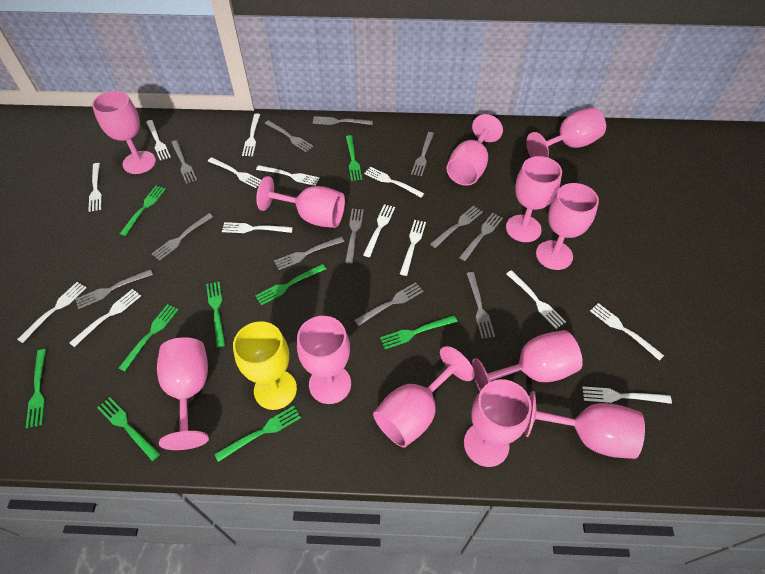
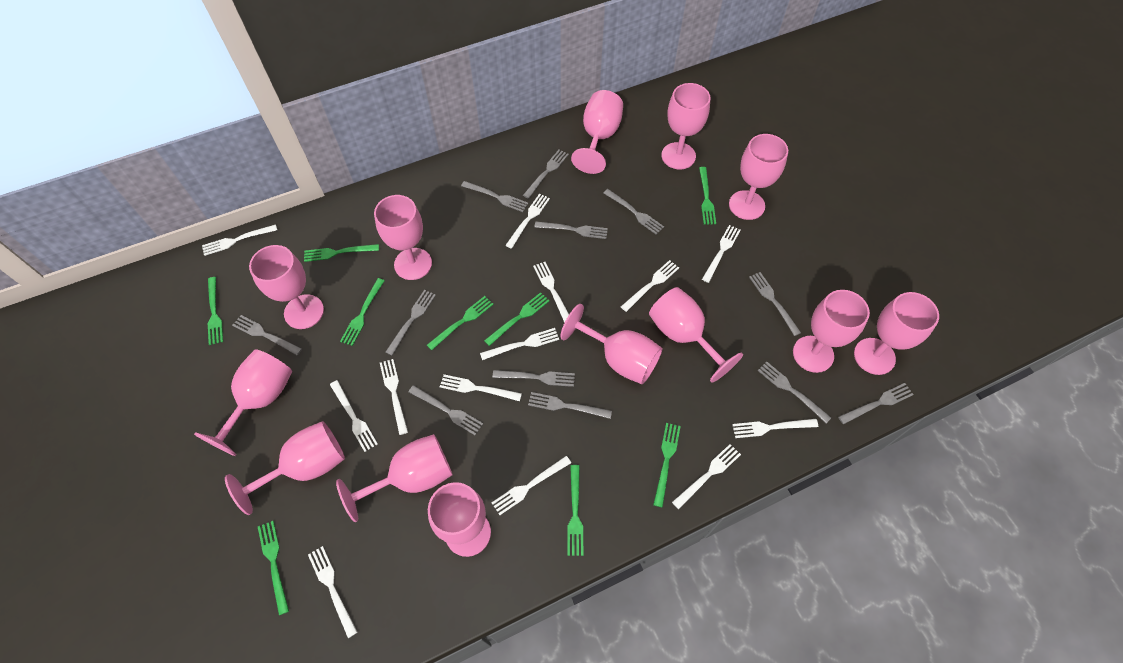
pink goblet: [92,91,156,174] [157,337,209,450] [256,176,345,228] [297,316,351,404] [373,346,475,448] [447,114,503,186] [464,379,532,467] [472,330,583,391] [506,156,562,242] [524,391,645,459] [526,107,606,157] [536,183,599,270] = 12 -> [194,349,292,456] [225,421,345,515] [249,245,324,329] [336,434,453,522] [374,195,432,280] [428,482,491,557] [560,304,662,384] [571,90,623,174] [649,287,743,383] [661,83,711,169] [729,134,788,220] [793,290,870,373] [854,292,939,375] = 13
white fork: [17,282,87,343] [69,289,141,347] [88,163,102,212] [146,120,171,160] [208,157,261,188] [222,222,293,233] [242,114,260,156] [256,165,320,186] [363,204,395,257] [364,167,424,197] [400,220,426,276] [506,270,566,329] [582,387,672,404] [590,303,664,361] = 14 -> [202,225,277,256] [308,546,357,638] [330,380,378,452] [380,359,408,435] [440,374,522,401] [480,328,559,360] [491,456,571,515] [505,194,550,249] [533,262,569,323] [621,260,679,312] [672,444,741,509] [702,225,741,283] [732,419,818,438] = 13
yellow goblet: [233,321,297,410] = 1 -> none = 0

